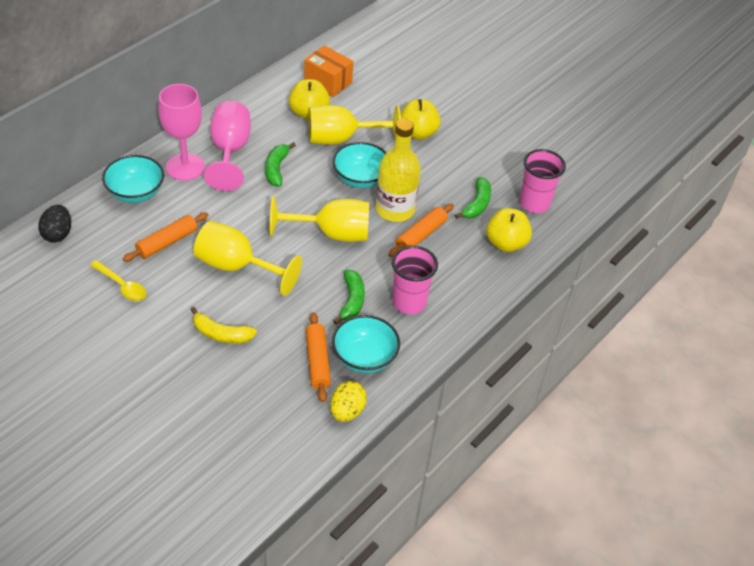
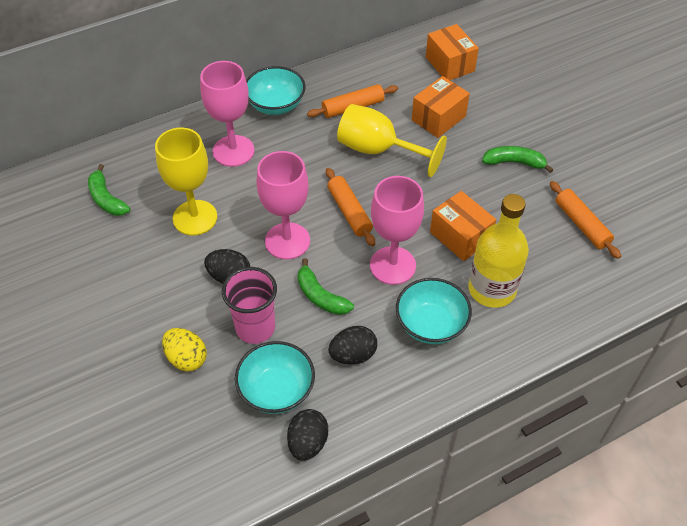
black egg: [38,205,71,243] = 1 -> [204,249,250,284] [287,409,328,461] [328,326,377,364] = 3
orange box: [304,45,353,97] = 1 -> [412,76,470,138] [426,24,479,80] [430,191,496,261] = 3
pink cup: [392,246,438,314] [520,149,566,213] = 2 -> [222,267,277,344] = 1
pink goblet: [158,84,205,181] [204,101,251,191] = 2 -> [200,61,254,167] [257,151,310,260] [370,176,424,285] = 3
yellow apple: [289,79,330,120] [401,99,441,140] [486,208,532,252] = 3 -> none = 0
yellow banana: [191,307,257,343] = 1 -> none = 0
yellow goblet: [194,221,302,296] [270,196,369,242] [309,105,401,145] = 3 -> [155,128,217,235] [337,104,447,177] = 2
yellow spoon: [90,260,146,301] = 1 -> none = 0

